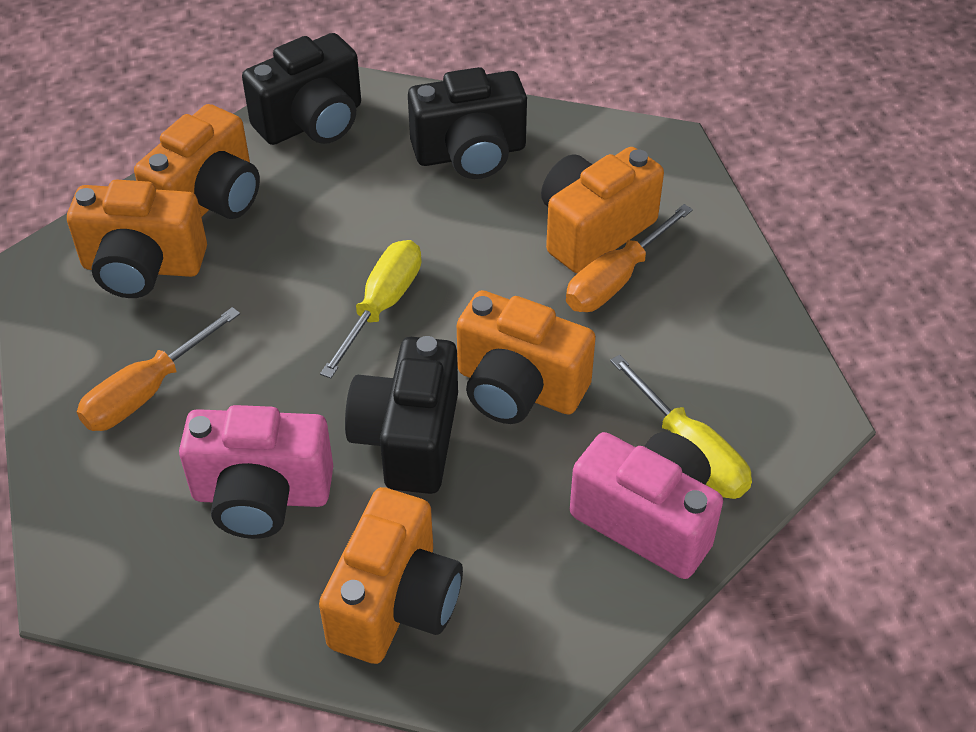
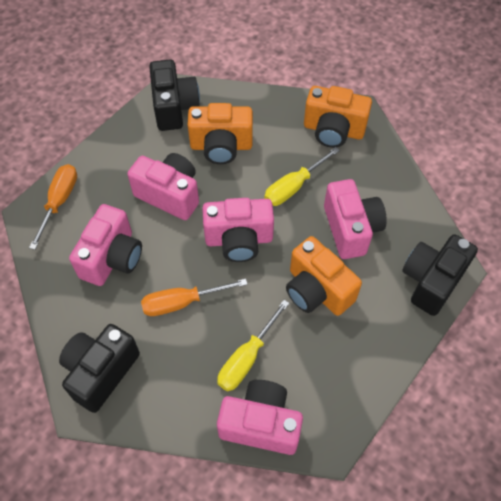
orange camera: [67,179,207,298] [134,104,260,219] [319,487,463,664] [457,290,596,424] [541,147,664,273] = 5 -> [187,103,253,164] [286,236,362,316] [304,86,372,148] = 3
pink camera: [179,405,333,539] [570,432,723,579] = 2 -> [69,204,142,286] [127,153,199,220] [202,198,274,262] [217,380,303,455] [324,179,387,259] = 5

